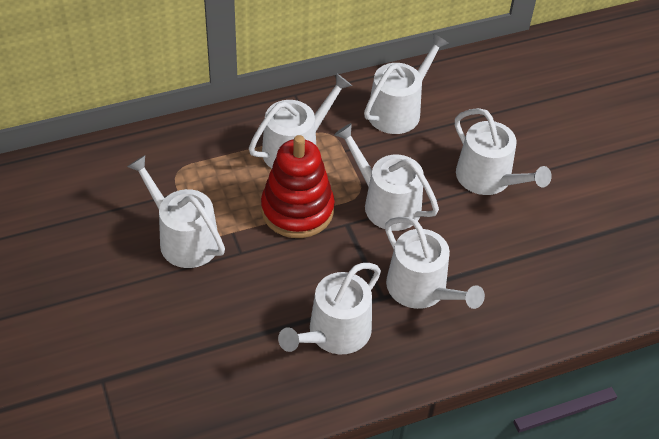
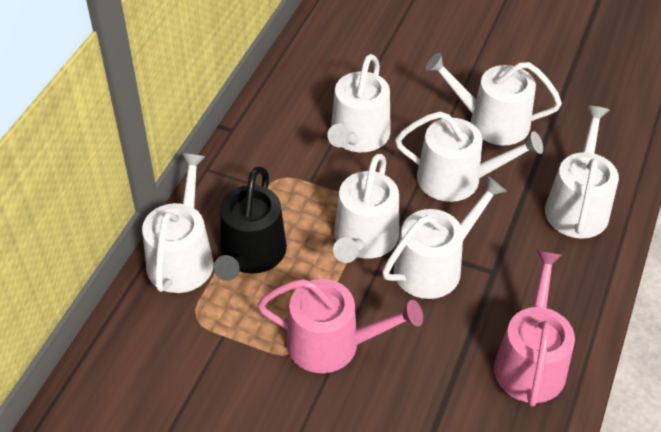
black watering can: none = 0 -> [214,167,287,281] = 1
pink watering can: none = 0 -> [258,279,423,373] [494,250,575,407] = 2
red stacking toy: [261,135,335,238] = 1 -> none = 0

